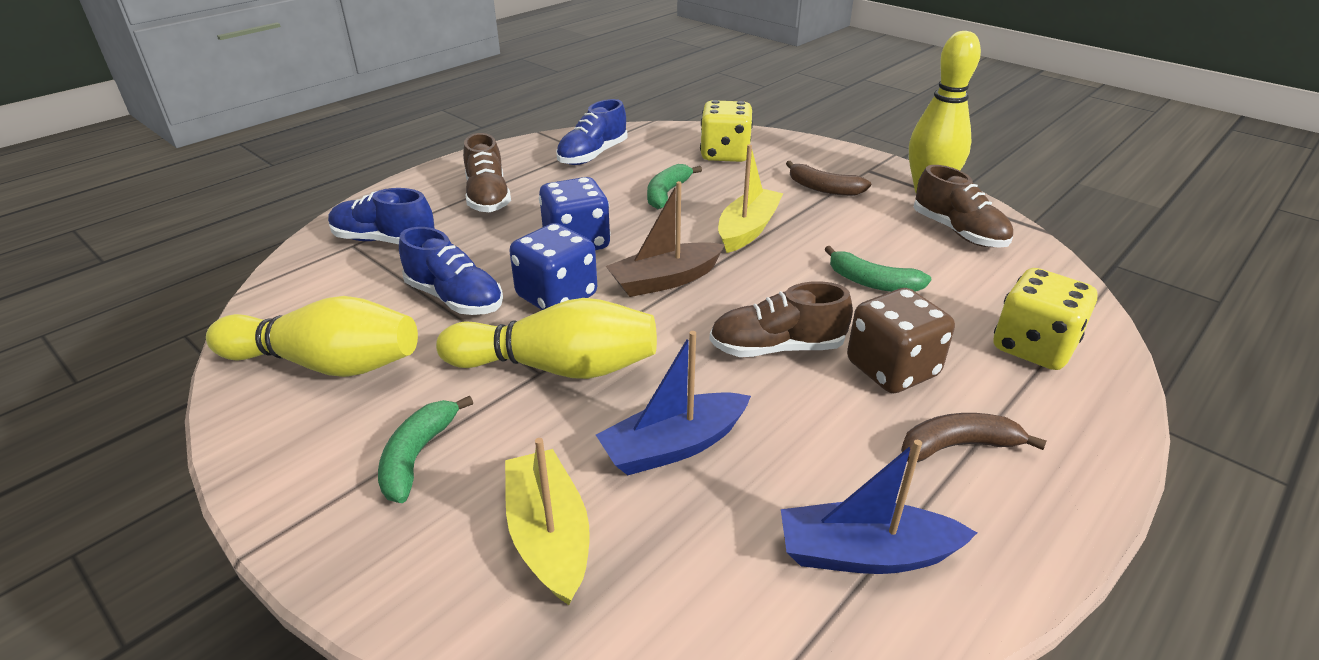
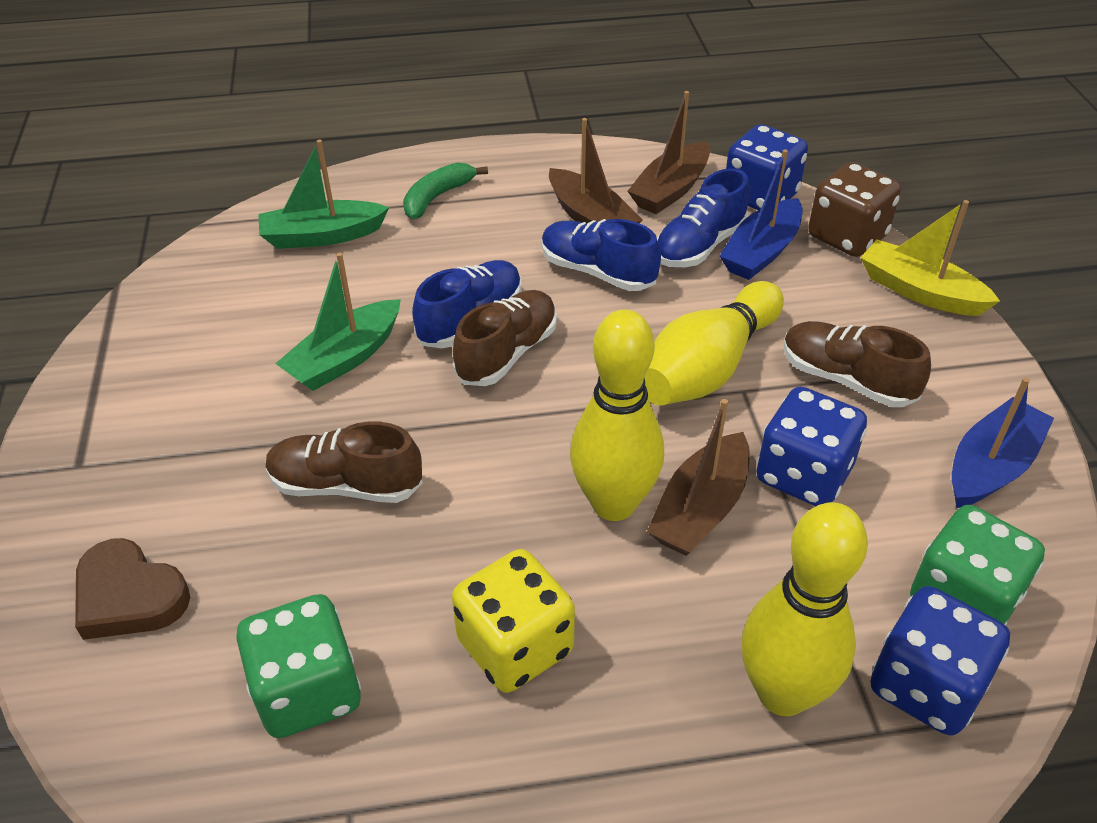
blue dice: [509,223,597,310] [539,177,611,250] = 2 -> [726,124,808,210] [756,387,867,506] [871,586,1010,736] = 3
brown banana: [786,161,871,196] [901,413,1046,462] = 2 -> none = 0
brown boat: [606,181,725,297] = 1 -> [549,118,642,224] [628,91,710,214] [647,399,750,556] = 3
brown heart: none = 0 -> [75,538,190,640] = 1
green banana: [378,396,473,503] [647,164,702,209] [825,246,931,292] = 3 -> [403,162,488,219] = 1
green boat: none = 0 -> [258,140,389,249] [275,252,401,391] = 2
green dice: none = 0 -> [236,594,361,738] [910,505,1045,626] = 2
yellow boat: [505,438,589,605] [718,144,783,253] = 2 -> [860,200,1000,316] = 1
yellow dice: [700,100,753,162] [994,268,1097,370] = 2 -> [452,549,575,693] = 1

